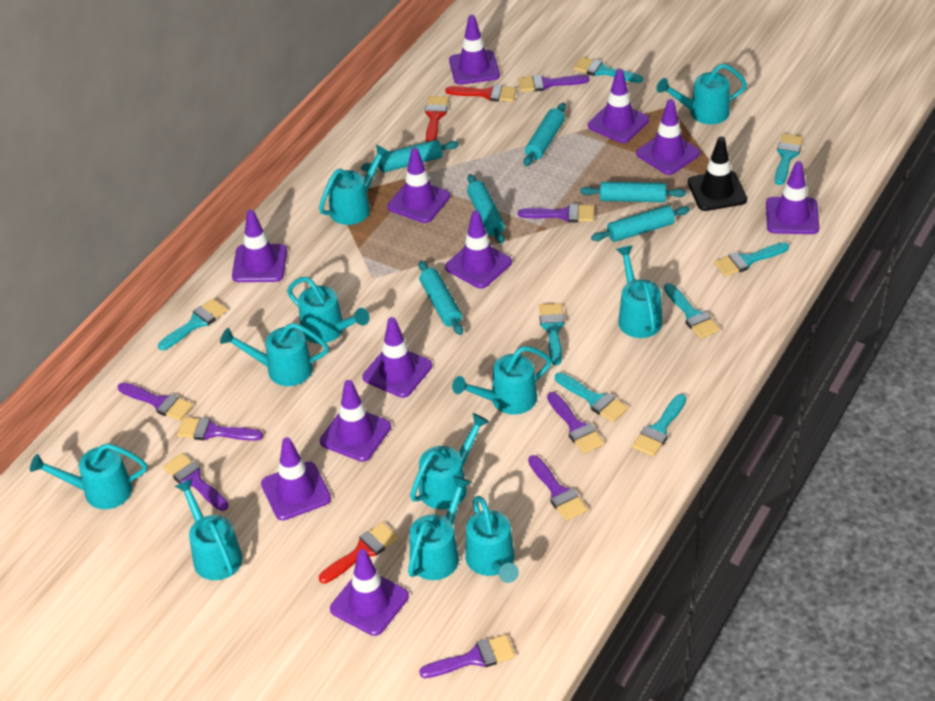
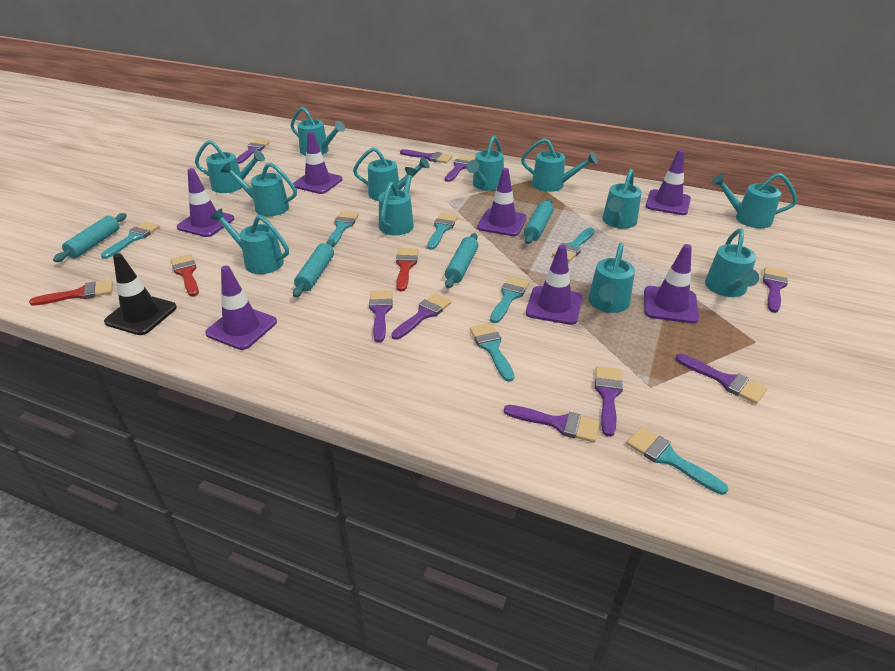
purple brush: [118,382,193,421] [163,453,229,511] [177,417,263,441] [419,634,515,678] [518,74,589,92] [518,204,594,222] [528,455,588,521] [547,392,605,454] = 8 -> [236,139,270,164] [369,290,393,343] [391,293,452,339] [400,149,452,163] [445,155,475,182] [504,405,600,442] [595,366,623,437] [675,354,767,404] [763,267,788,313] = 9
purple traffic cone: [232,210,287,282] [261,437,331,520] [320,380,391,462] [330,549,409,636] [362,317,432,398] [387,148,450,223] [445,210,512,289] [449,15,500,85] [588,69,649,143] [636,99,700,175] [766,161,819,234] = 11 -> [177,168,234,237] [205,265,277,350] [293,131,342,194] [477,168,527,236] [526,245,582,325] [644,244,699,323] [645,150,691,215] = 7
turquoise brush: [158,299,228,350] [539,303,565,365] [555,372,628,422] [574,57,643,83] [632,394,686,456] [664,283,720,339] [714,242,789,277] [775,134,803,185] = 8 -> [101,221,160,259] [327,211,359,247] [427,213,458,250] [470,323,514,382] [490,276,530,323] [552,227,594,262] [626,427,728,495] = 7
turquoise rolling pin: [361,140,459,173] [419,261,463,335] [467,174,505,244] [524,103,566,166] [580,182,686,202] [591,205,690,242] = 6 -> [53,213,127,262] [293,239,335,297] [445,233,478,288] [524,199,554,244] = 4
turquoise watering can: [30,443,147,509] [175,479,243,580] [220,323,329,386] [287,277,370,344] [319,144,389,225] [408,476,471,580] [410,413,489,509] [452,346,552,415] [465,496,519,583] [616,246,662,338] [657,64,747,124] = 11 -> [195,140,265,193] [210,209,289,274] [221,162,297,216] [291,107,345,156] [353,147,430,201] [379,167,418,235] [466,136,504,191] [521,138,598,192] [588,243,635,313] [602,169,642,229] [705,228,759,297] [711,173,797,228] = 12

